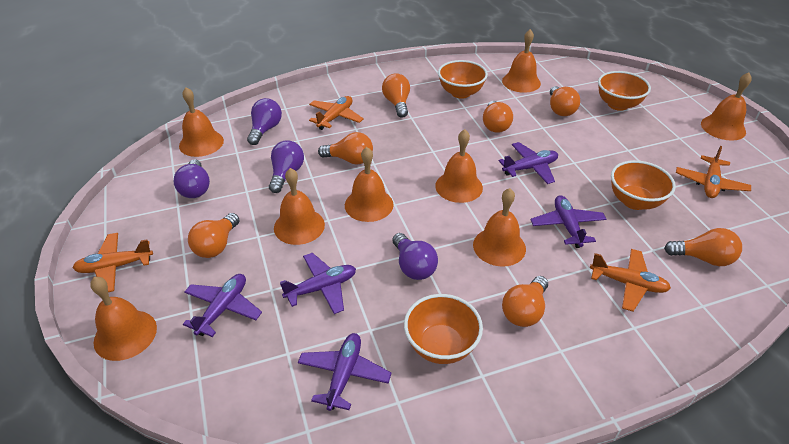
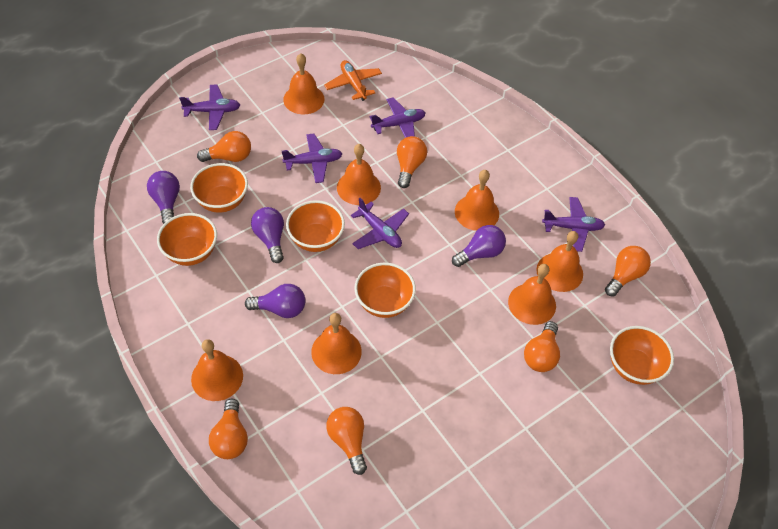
orange bell: [90,277,157,361] [179,87,224,157] [274,168,325,245] [345,147,394,222] [435,129,483,203] [473,188,526,267] [502,29,541,93] [701,73,752,141] = 8 -> [191,339,243,401] [283,53,324,114] [311,313,362,374] [337,144,381,205] [455,170,499,231] [508,264,556,325] [536,231,583,292] = 7
orange bowl: [404,294,483,364] [438,60,488,99] [598,71,651,111] [611,160,676,210] = 4 -> [157,213,217,266] [190,163,248,213] [286,200,345,252] [354,263,416,318] [610,326,674,385] = 5
orange light bulb: [188,213,240,258] [318,132,373,165] [382,73,410,118] [483,101,513,133] [502,276,548,327] [550,86,580,116] [664,228,742,266] = 7 -> [197,131,251,162] [209,399,248,459] [326,407,367,475] [397,136,427,188] [524,321,560,372] [605,246,651,296] = 6
orange plane: [73,233,153,292] [309,96,364,130] [590,249,671,312] [676,146,751,198] = 4 -> [324,60,382,101] = 1

